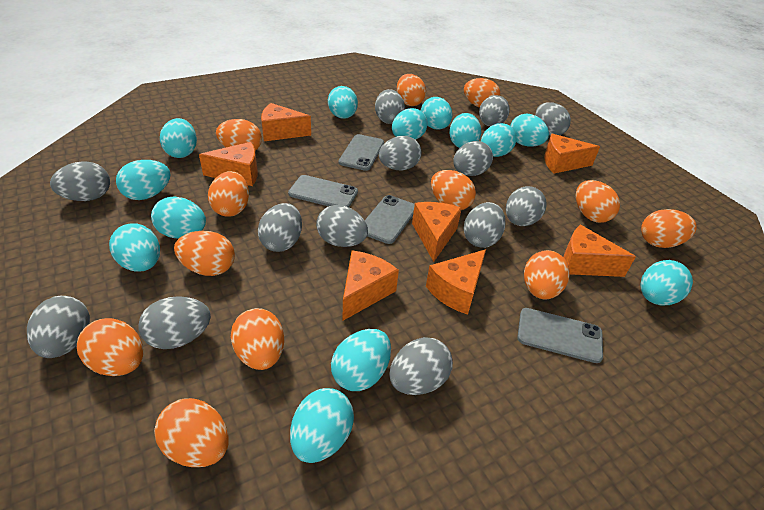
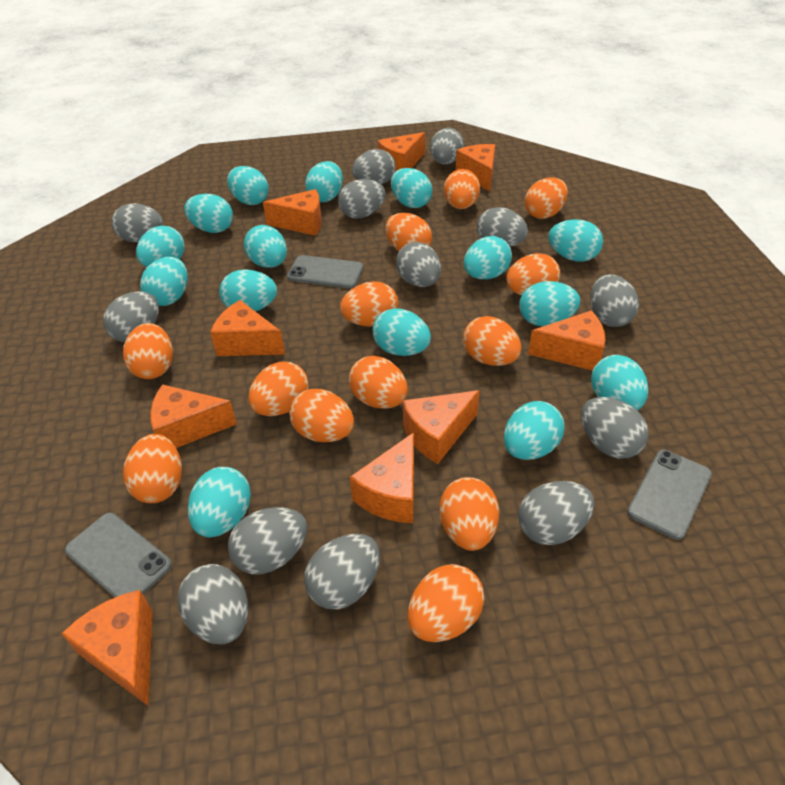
grey phone: [288,175,358,207] [339,134,384,171] [365,195,415,244] [517,308,603,363] = 4 -> [65,513,172,598] [287,255,363,288] [627,450,712,540] = 3
orange cheese: [199,142,258,186] [261,103,311,141] [342,250,399,321] [412,202,462,262] [426,249,486,315] [544,134,600,174] [563,225,636,277] = 7 -> [62,590,152,706] [150,384,237,448] [210,300,285,356] [263,189,322,236] [350,432,414,523] [378,132,425,173] [403,390,480,464] [455,144,495,191] [528,310,605,371] = 9
orange egg: [77,318,143,376] [154,398,228,467] [174,231,235,276] [208,171,249,217] [216,119,262,151] [231,308,284,370] [397,74,426,106] [431,170,476,210] [464,78,500,108] [524,250,570,299] [576,180,620,223] [641,209,697,248] = 12 -> [123,323,173,379] [123,434,182,503] [248,362,309,416] [289,389,354,442] [340,281,398,326] [349,356,408,409] [385,213,432,251] [408,564,484,642] [439,477,499,551] [444,169,480,209] [463,316,521,366] [506,253,560,295] [525,177,568,219] = 13
turquoise egg: [109,224,160,272] [116,160,171,200] [151,196,206,238] [160,118,197,158] [290,388,354,463] [328,86,358,119] [331,329,391,391] [392,108,428,140] [421,97,452,129] [449,113,481,148] [481,123,516,157] [510,114,549,147] [640,260,693,305] = 13 -> [136,225,185,267] [140,257,188,306] [184,194,233,233] [188,467,251,537] [219,269,277,311] [227,166,269,205] [244,225,287,268] [305,161,343,202] [372,308,431,356] [391,168,432,208] [464,236,512,279] [504,401,565,460] [519,281,580,326] [548,219,603,262] [591,355,648,410] = 15

